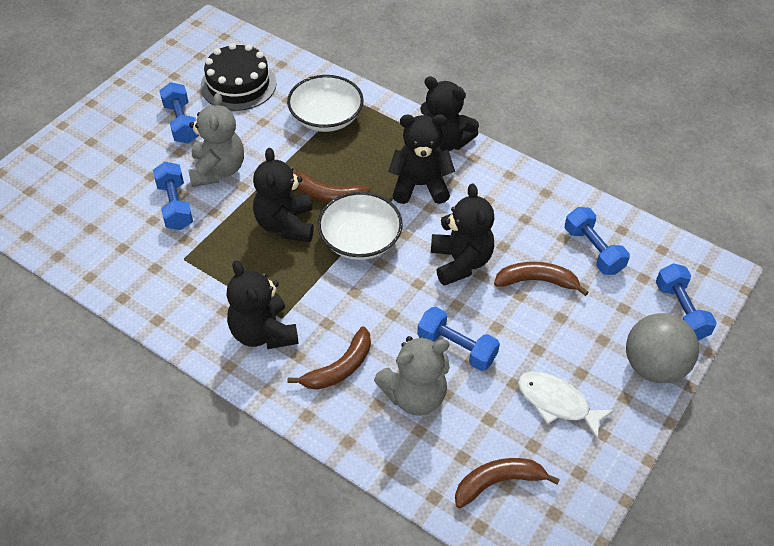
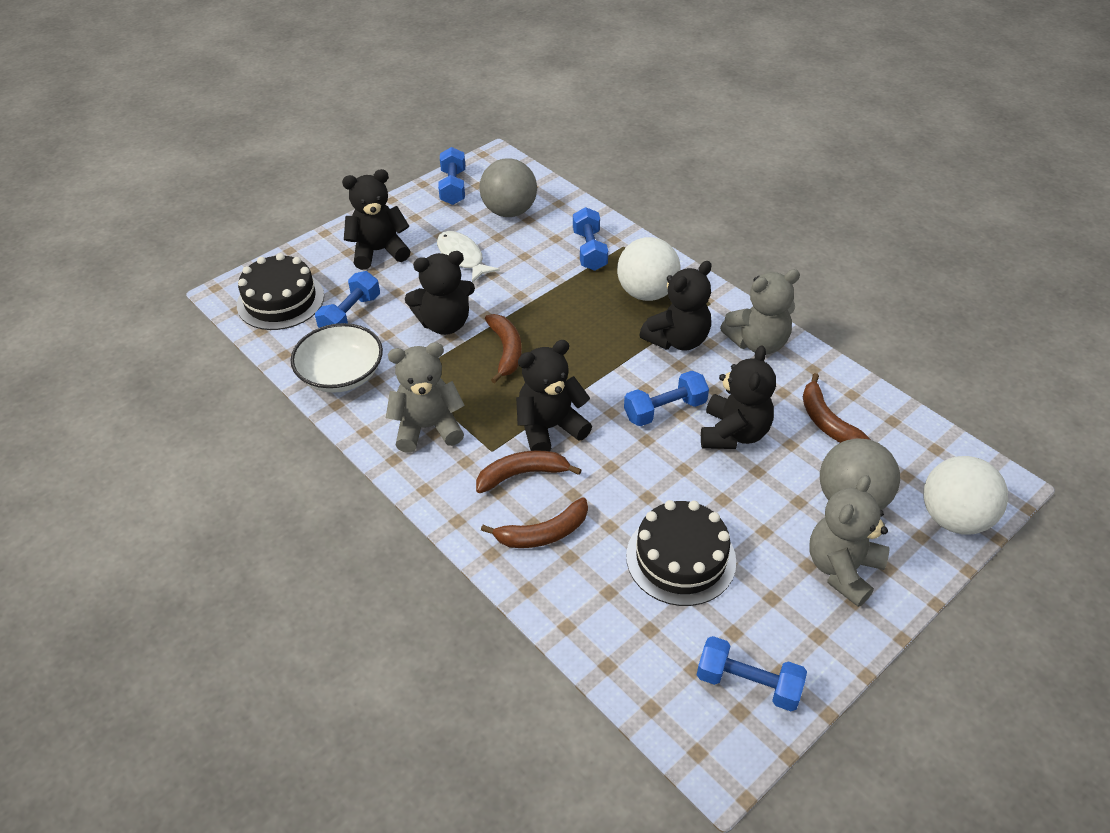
black cake: [201,43,276,111] = 1 -> [237,253,324,330] [626,500,736,606] = 2
grey ball: [626,313,699,383] = 1 -> [479,158,537,217] [820,438,900,510] = 2
grey teddy bear: [188,93,244,187] [374,336,450,416] = 2 -> [386,342,465,453] [720,269,800,355] [809,475,890,607] = 3
white ball: none = 0 -> [617,237,680,301] [923,456,1008,534] = 2
white bowl: [287,75,364,132] [318,192,403,260] = 2 -> [291,323,383,393] = 1

